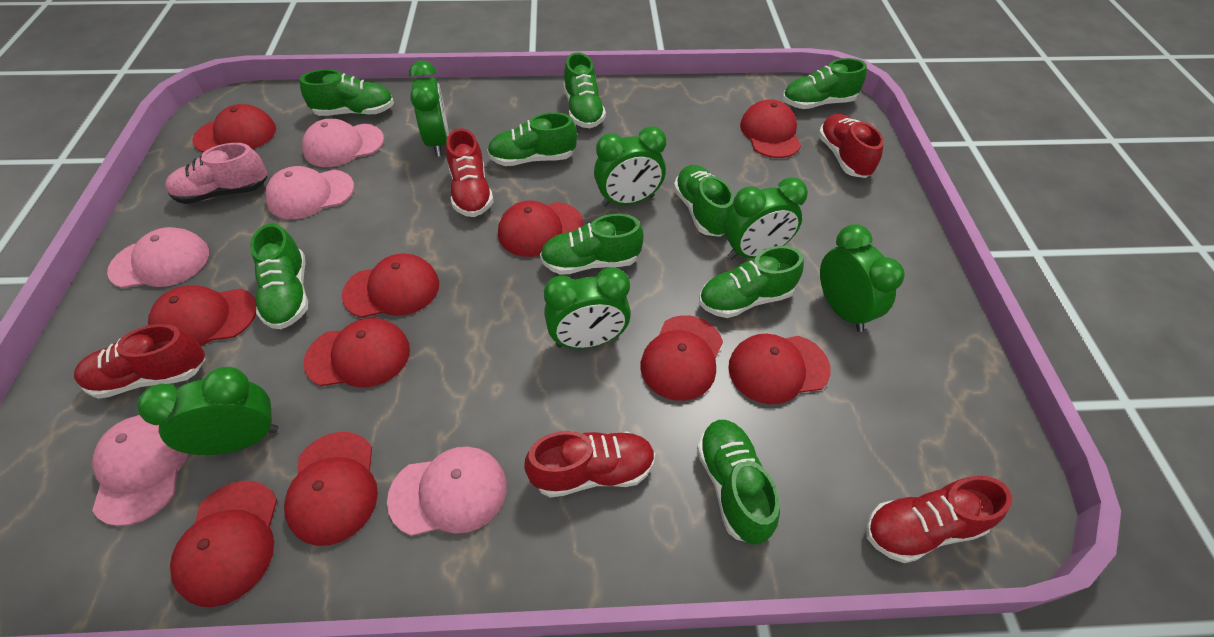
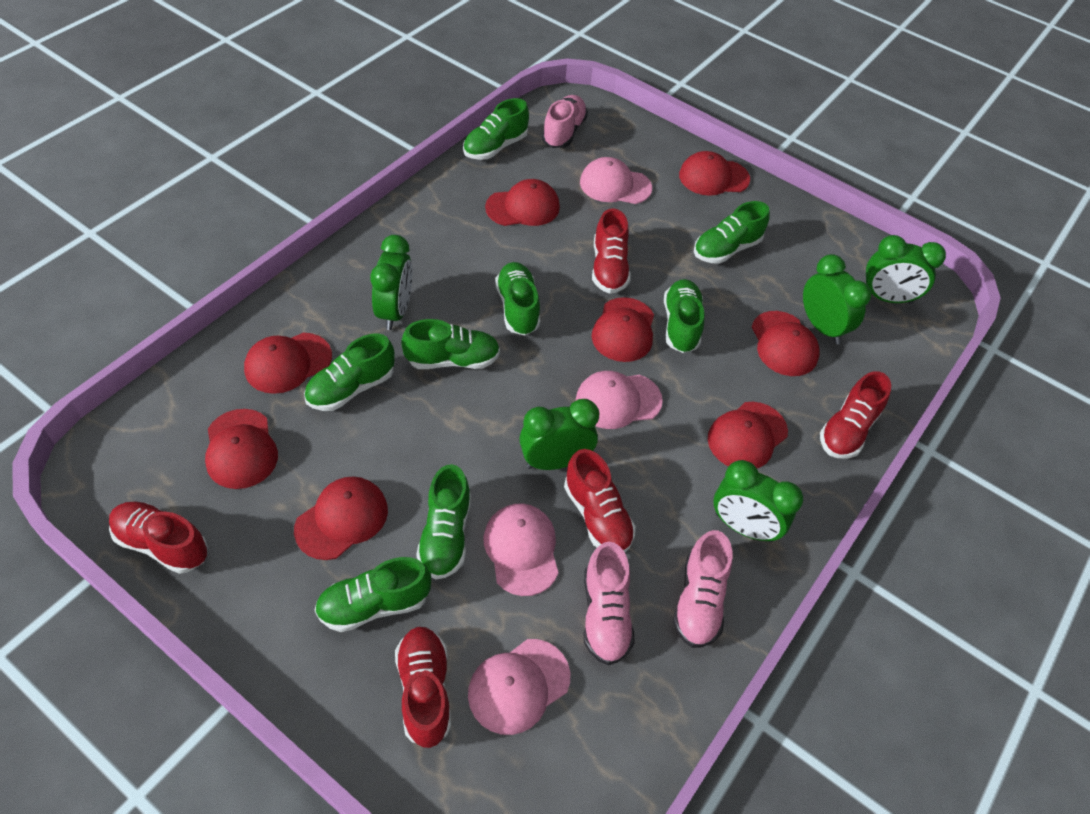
green clock: [137,367,278,455] [409,60,449,157] [544,267,631,349] [594,126,666,207] [724,177,808,259] [820,224,905,332] = 6 -> [370,235,413,330] [519,399,599,470] [714,460,803,542] [803,254,871,344] [866,235,946,304] = 5
green shoe: [250,223,308,329] [300,69,394,116] [487,112,577,166] [540,214,644,275] [564,53,606,128] [674,165,734,237] [697,420,780,544] [699,246,804,318] [783,58,867,109] = 9 -> [304,333,395,411] [315,557,431,632] [401,319,500,369] [416,464,471,580] [463,98,529,160] [495,262,540,335] [664,279,704,353] [694,201,770,264] = 8
pink cap: [92,415,188,526] [107,227,209,288] [265,166,354,219] [302,119,384,167] [387,447,507,536] = 5 -> [468,639,570,735] [483,504,559,596] [576,371,663,429] [580,157,652,204] = 4
pink shoe: [165,143,267,204] = 1 -> [542,95,588,148] [584,542,634,665] [673,530,732,648] = 3
red cap: [148,285,256,346] [170,481,277,607] [192,104,276,153] [284,432,378,546] [304,318,410,387] [342,253,439,318] [498,201,584,257] [641,315,723,401] [728,334,831,404] [740,100,801,158] = 10 -> [205,409,278,489] [244,333,332,394] [294,477,388,560] [485,179,560,226] [592,297,654,362] [679,151,750,196] [708,402,788,468] [751,311,819,376] = 8

